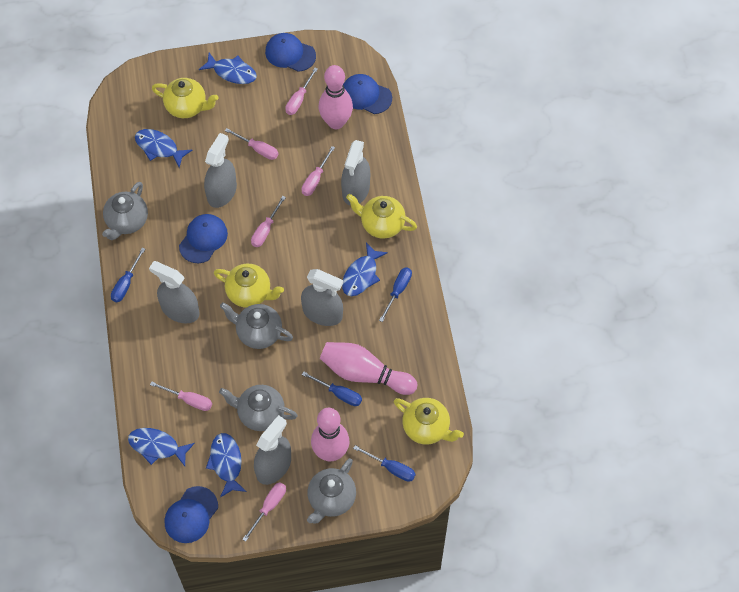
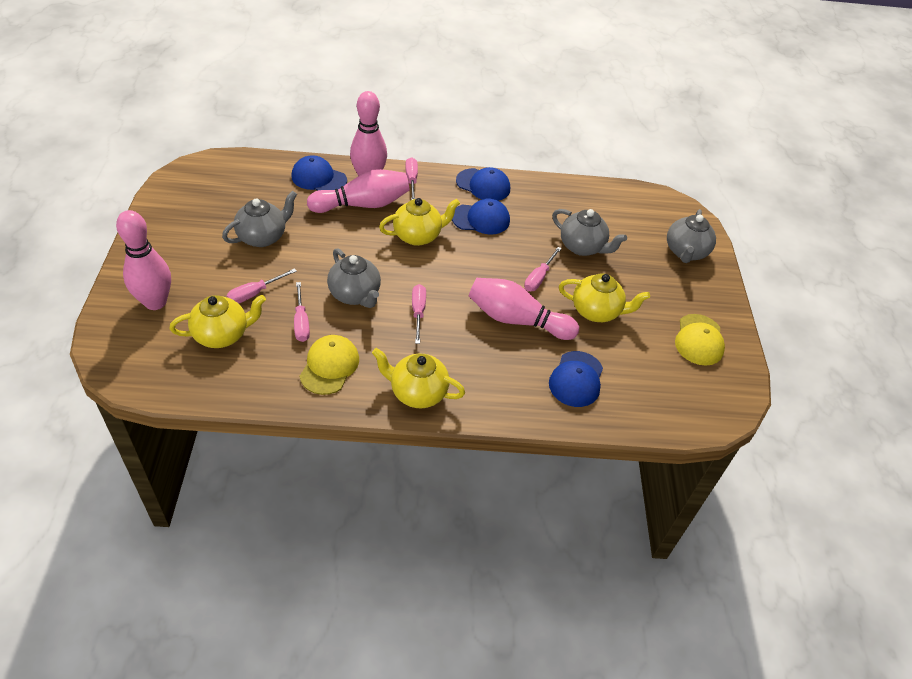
blue fish: [128,428,195,466] [135,129,193,168] [199,53,257,84] [206,433,247,497] [342,243,388,296] = 5 -> none = 0
blue screwdriver: [111,248,145,302] [302,371,362,406] [353,445,416,482] [379,267,412,322] = 4 -> none = 0
grey spray bottle: [149,261,199,323] [204,133,237,208] [254,415,291,485] [301,269,343,326] [341,140,370,206] = 5 -> none = 0
pink bowling pin: [311,408,350,461] [319,65,353,129] [320,342,417,395] = 3 -> [116,210,171,310] [307,169,410,213] [350,91,387,176] [469,278,579,340] = 4
pink screwdriver: [150,381,212,411] [225,128,278,160] [242,482,286,542] [251,196,286,247] [285,68,318,115] [302,146,335,196] = 6 -> [227,268,297,303] [294,282,310,342] [405,157,418,200] [412,284,426,344] [524,247,562,291] = 5
yellow cap: none = 0 -> [300,335,359,395] [675,314,725,366] = 2

